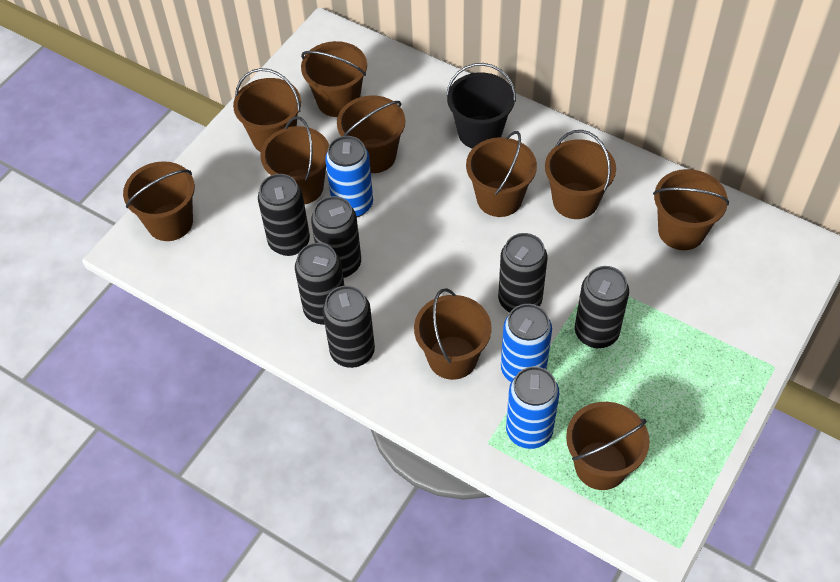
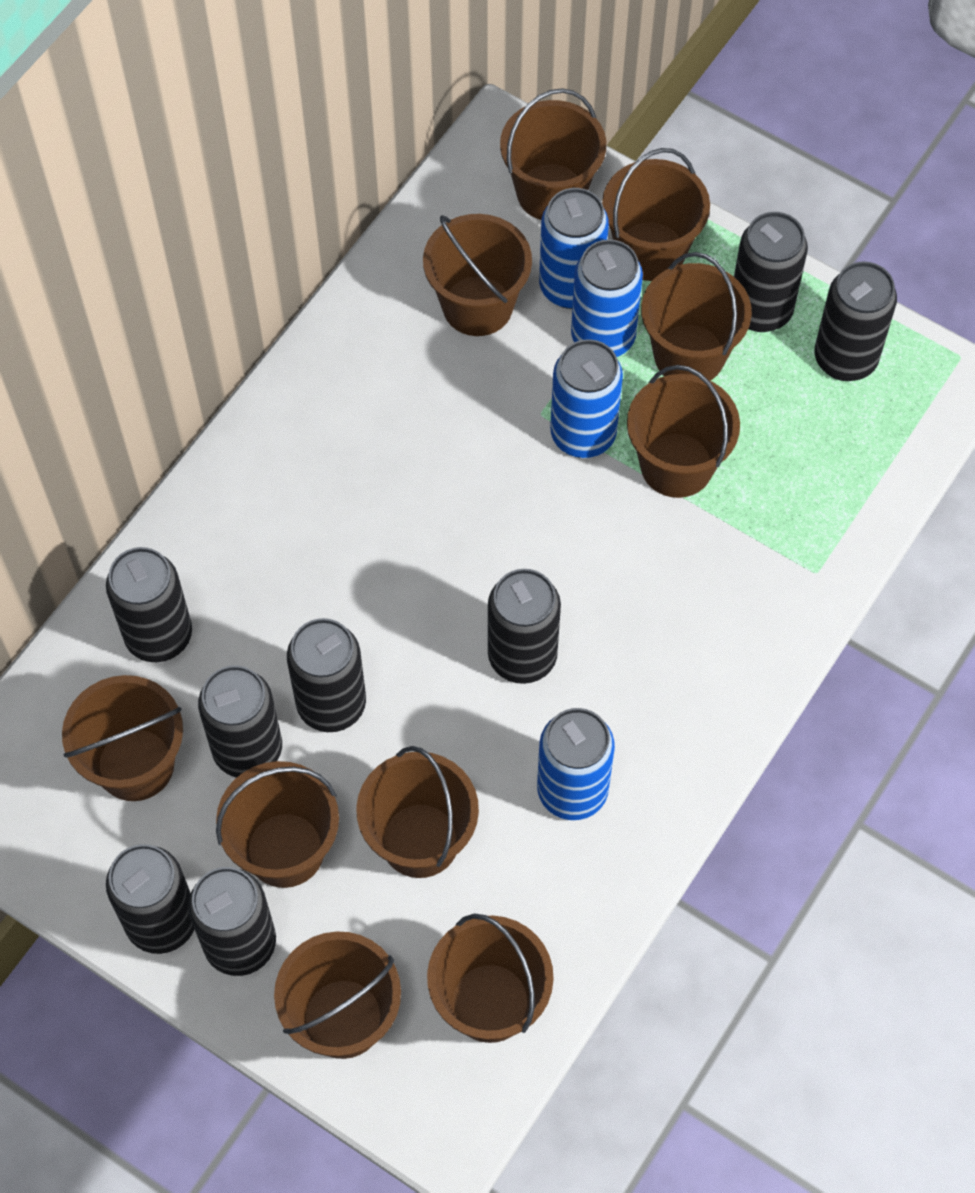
black bucket: [446,63,516,149] = 1 -> none = 0
black can: [258,174,310,256] [295,243,345,325] [311,196,361,278] [323,286,375,368] [498,233,547,312] [575,266,629,348] = 6 -> [106,547,192,662] [106,844,194,954] [188,867,276,976] [198,665,282,778] [287,618,366,732] [488,569,561,684] [734,212,808,332] [814,261,897,381] = 8
blue can: [325,136,373,217] [501,304,552,382] [506,366,559,449] = 3 -> [537,708,615,820] [539,188,609,309] [550,339,623,458] [571,239,643,357] = 4

